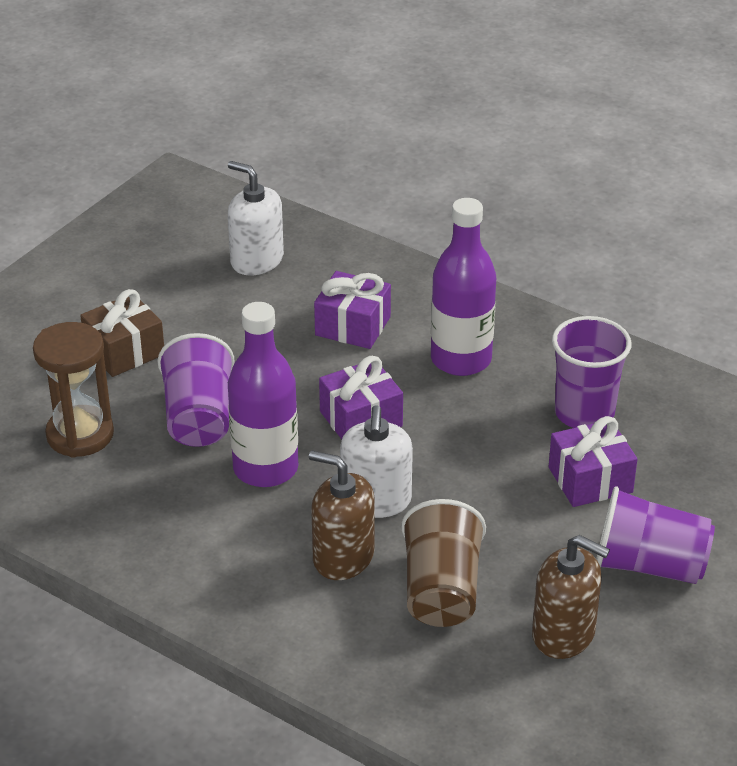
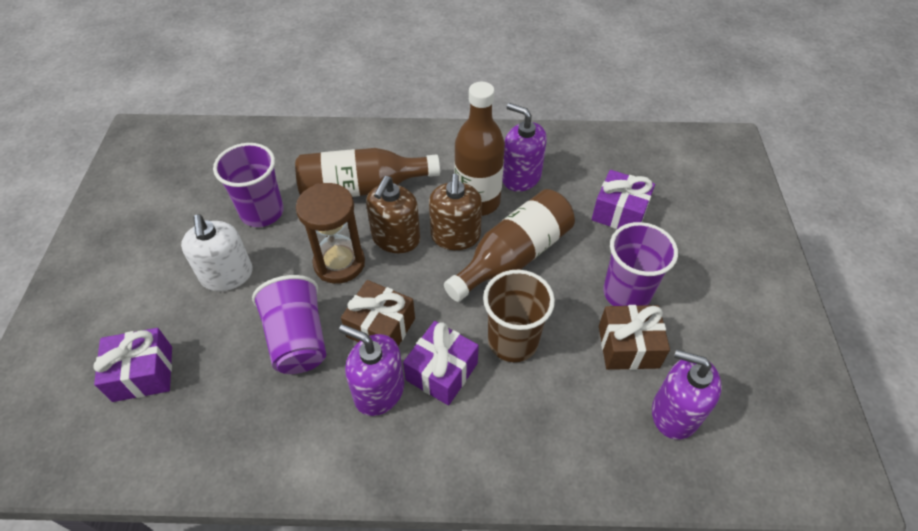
brown bottle: none = 0 -> [295,148,440,197] [444,189,575,302] [454,82,505,216] = 3
brown gift: [80,289,164,377] = 1 -> [341,280,415,346] [599,305,670,370] = 2
purple bottle: [228,302,298,487] [431,198,496,376] = 2 -> none = 0
purple soap dispenser: none = 0 -> [339,324,404,416] [502,103,547,192] [652,350,722,439] = 3
white soap dispenser: [228,161,284,275] [340,405,413,518] = 2 -> [181,215,253,291] = 1

